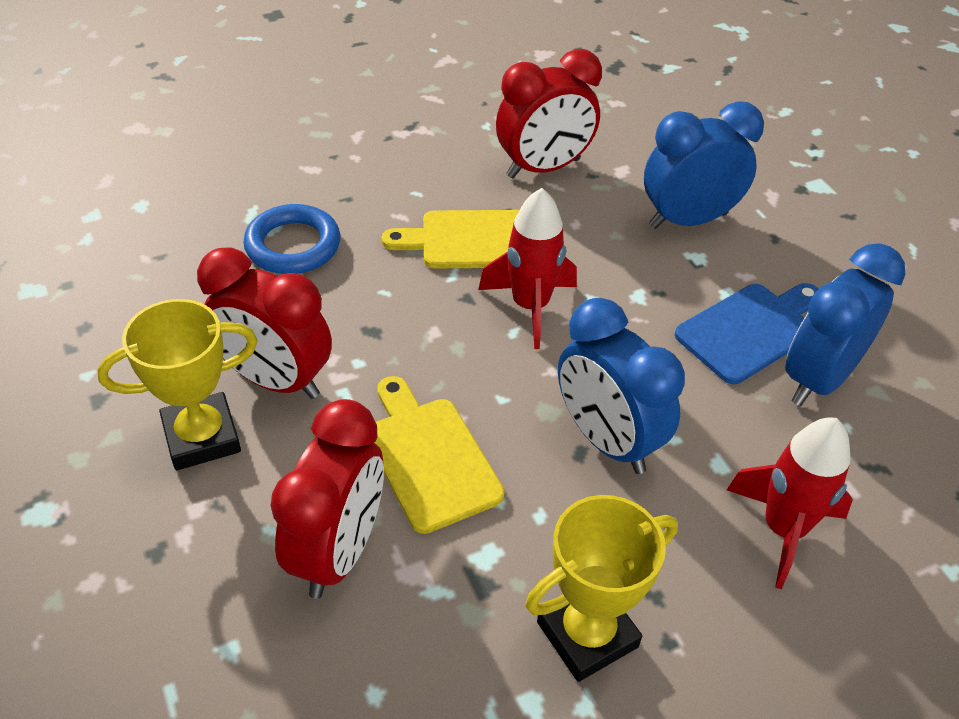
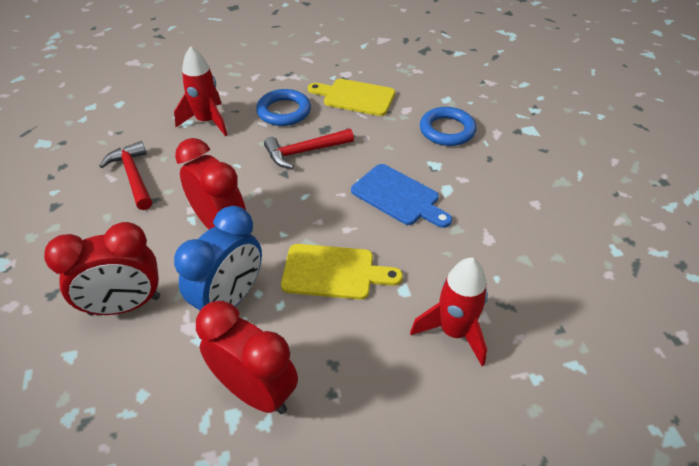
blue clock: [558,298,685,474] [644,101,764,229] [785,243,905,406] = 3 -> [174,206,262,310] = 1
blue ring: [243,204,340,274] = 1 -> [256,89,311,126] [420,107,477,146] = 2
red hammer: none = 0 -> [99,141,152,210] [264,129,354,169] = 2
yellow trophy: [97,299,257,470] [525,495,678,682] = 2 -> none = 0

